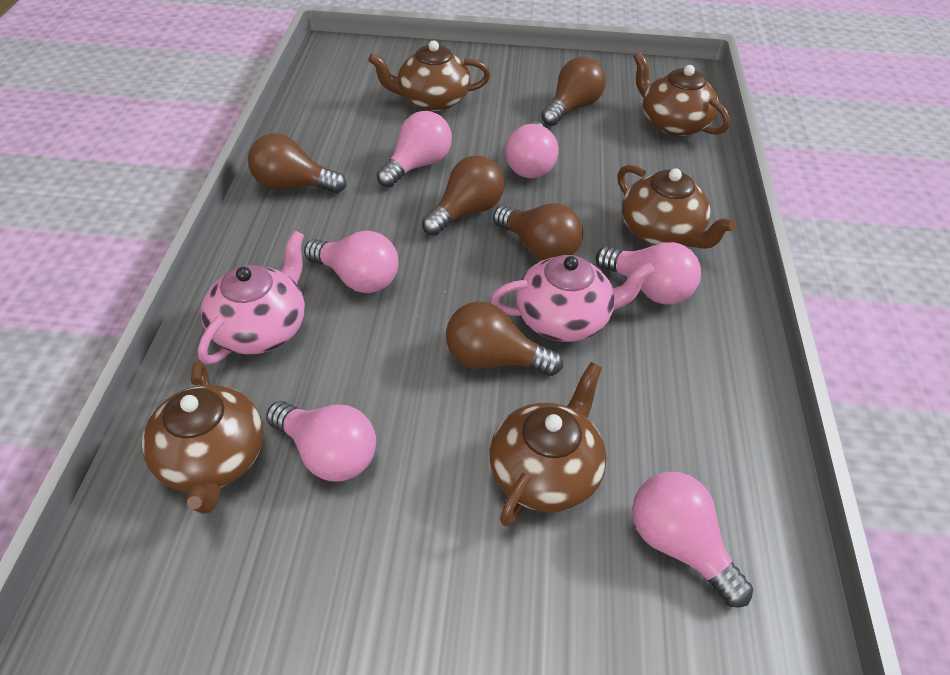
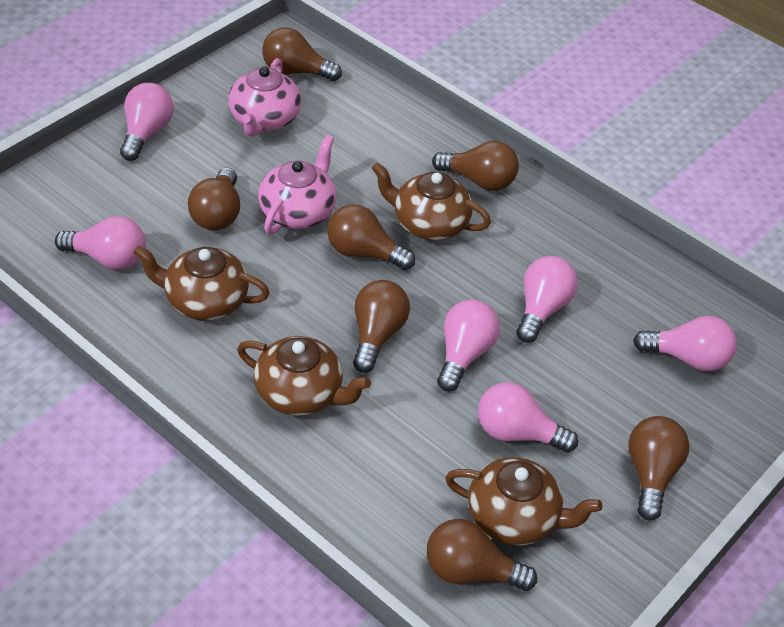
brown light bulb: [248,134,346,193] [422,156,505,236] [446,301,563,376] [493,203,583,261] [541,57,606,126] = 5 -> [188,168,240,230] [262,27,342,81] [327,204,415,270] [353,280,410,373] [427,519,537,591] [432,141,519,191] [628,416,690,521] = 7
brown teapot: [142,361,264,514] [368,40,490,111] [490,362,607,526] [617,165,736,249] [634,52,730,136] = 5 -> [133,245,270,321] [237,336,371,416] [371,162,491,240] [445,457,602,545] = 4

